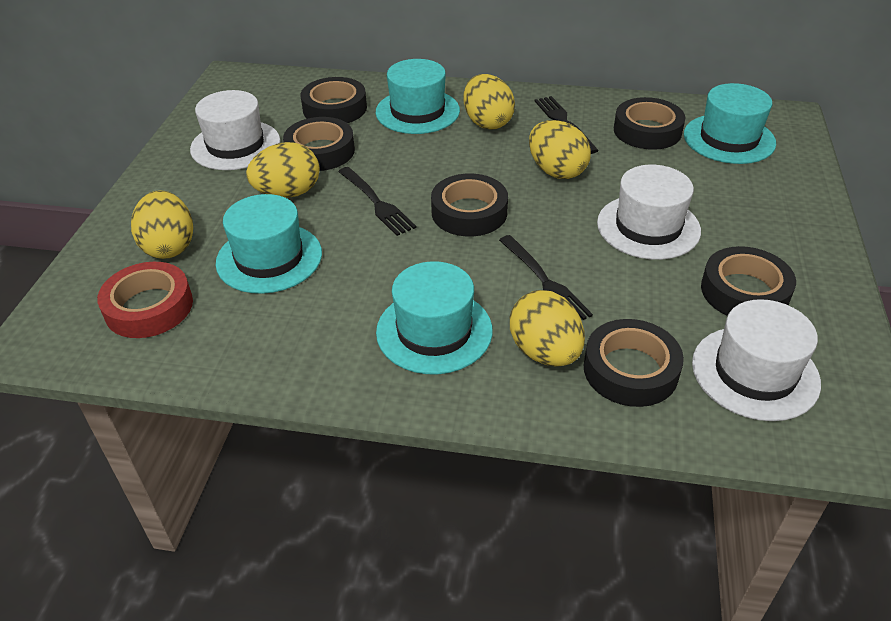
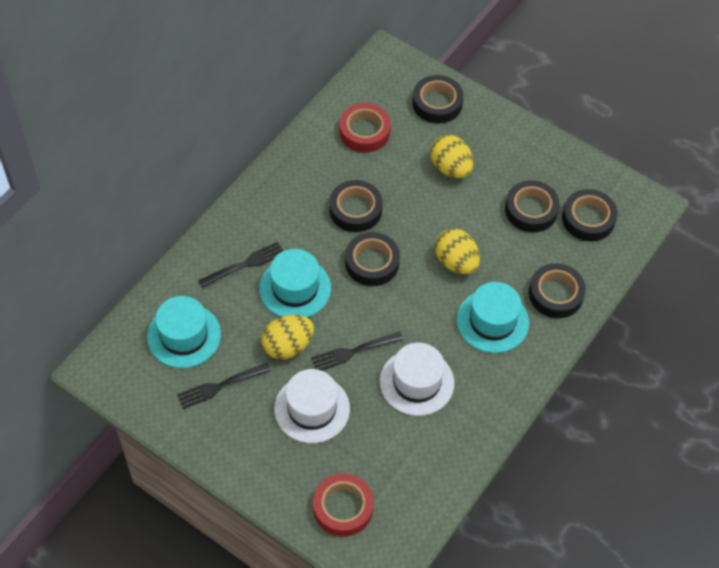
red tape: [97,262,193,338] = 1 -> [313,473,374,537] [339,103,391,153] = 2
turquoise hat: [216,194,322,294] [375,59,460,134] [376,261,493,374] [684,83,776,164] = 4 -> [147,296,221,368] [259,249,331,317] [457,282,529,353] = 3
white hat: [190,90,280,170] [597,165,701,260] [692,299,821,421] = 3 -> [274,369,350,443] [380,343,454,416] = 2
yellow egg: [131,190,193,259] [246,142,320,198] [463,74,515,130] [510,290,585,366] [529,120,591,179] = 5 -> [262,315,314,359] [431,135,473,178] [435,229,480,274] = 3

